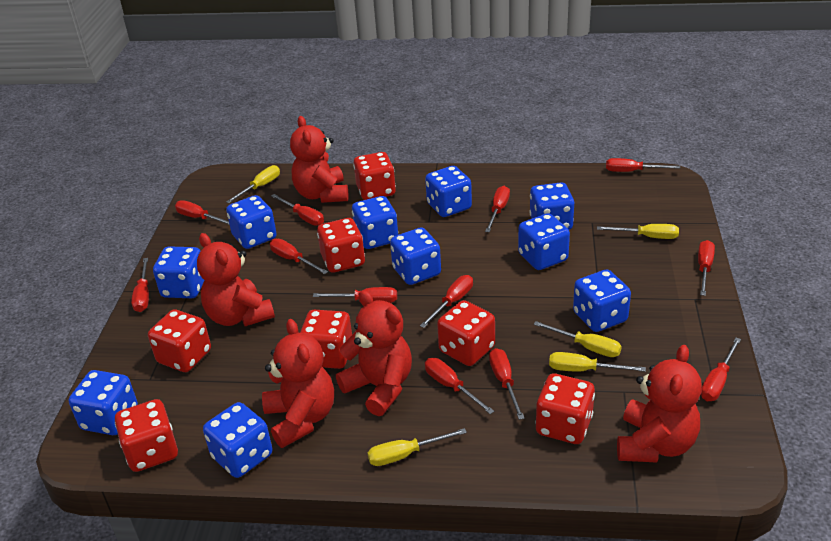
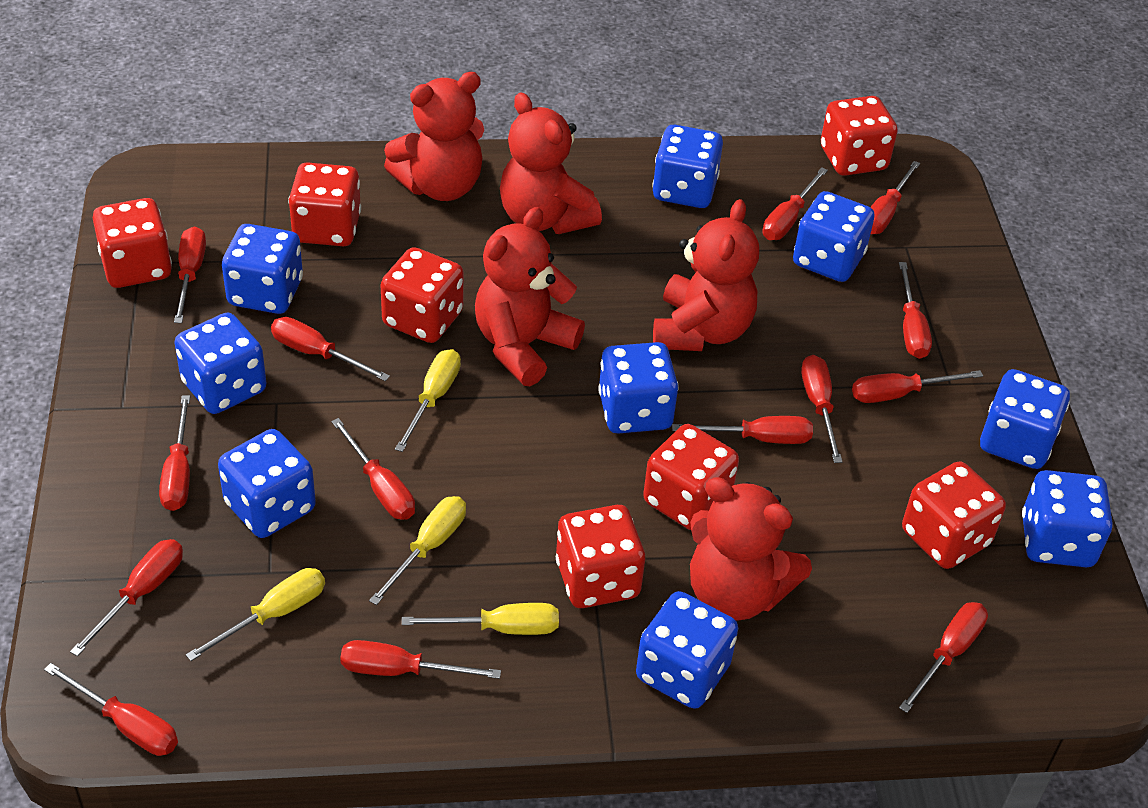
blue dice: [69,370,138,435] [153,246,205,298] [203,402,272,478] [226,195,277,249] [352,196,398,249] [390,228,441,285] [425,166,472,217] [518,213,570,270] [529,182,574,230] [573,270,631,332] = 10 -> [174,313,266,414] [218,429,316,538] [222,224,303,314] [598,342,679,434] [636,591,738,709] [652,125,723,208] [793,191,874,282] [980,369,1070,469] [1022,470,1113,567] = 9
red screwdriver: [131,258,149,312] [175,200,229,225] [270,239,328,274] [271,194,324,226] [313,287,397,303] [420,275,473,328] [425,358,494,414] [485,186,510,232] [489,348,525,420] [606,158,680,172] [698,240,715,296] [701,338,741,401] = 12 -> [44,663,178,756] [70,539,183,656] [159,395,190,511] [174,226,206,323] [271,317,390,381] [331,418,415,520] [340,640,501,679] [672,416,813,444] [762,167,828,240] [801,355,842,463] [852,370,983,403] [870,161,920,234] [899,262,932,359] [899,602,988,713] = 14
yellow screwdriver: [226,165,280,203] [367,428,467,466] [534,321,622,357] [549,352,646,372] [597,224,679,239] = 5 -> [186,568,325,661] [369,496,466,605] [395,349,461,452] [402,603,559,635] = 4

